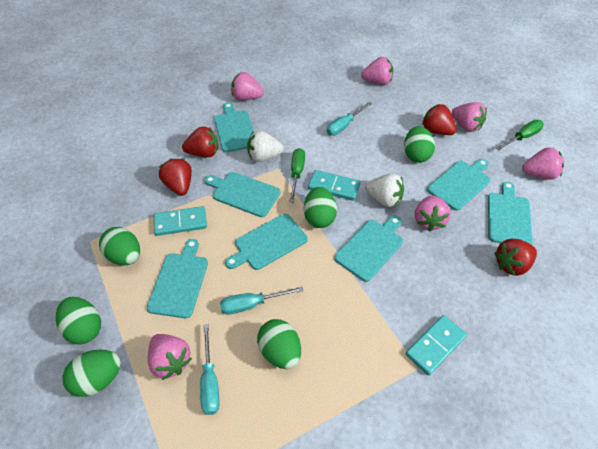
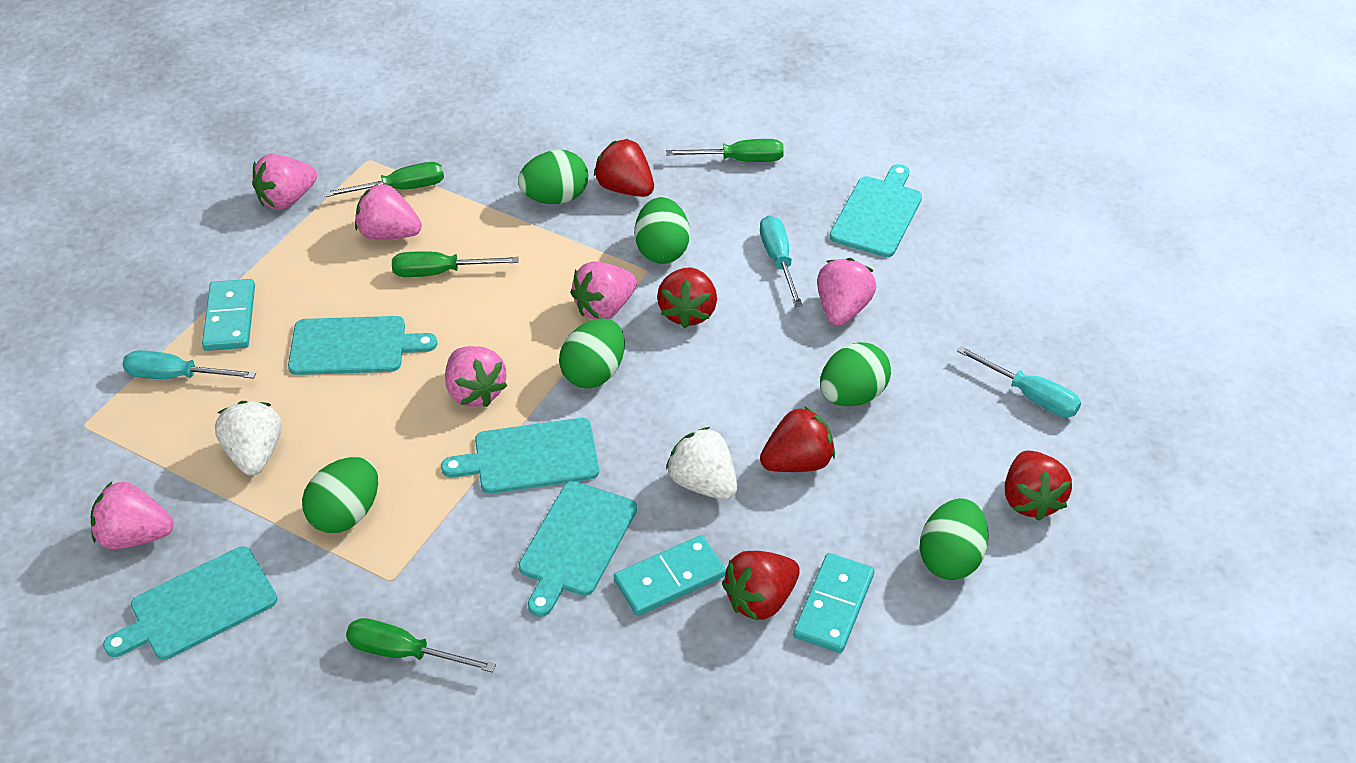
green screwdriver: [289,148,305,202] [496,120,544,151] = 2 -> [324,162,444,197] [346,618,496,673] [392,251,519,277] [666,139,784,162] = 4
red strawberry: [159,159,192,196] [182,127,218,157] [422,104,457,135] [494,239,537,276] = 4 -> [594,139,654,197] [657,267,717,328] [722,551,800,620] [760,406,835,472] [1005,451,1072,521] = 5
turquoise cutting board: [147,239,208,318] [204,172,281,217] [214,102,254,152] [225,214,308,270] [334,216,403,282] [427,159,490,211] [488,182,533,245] = 7 -> [103,547,278,660] [288,316,437,375] [441,418,599,494] [519,481,637,617] [829,164,922,257] = 5

